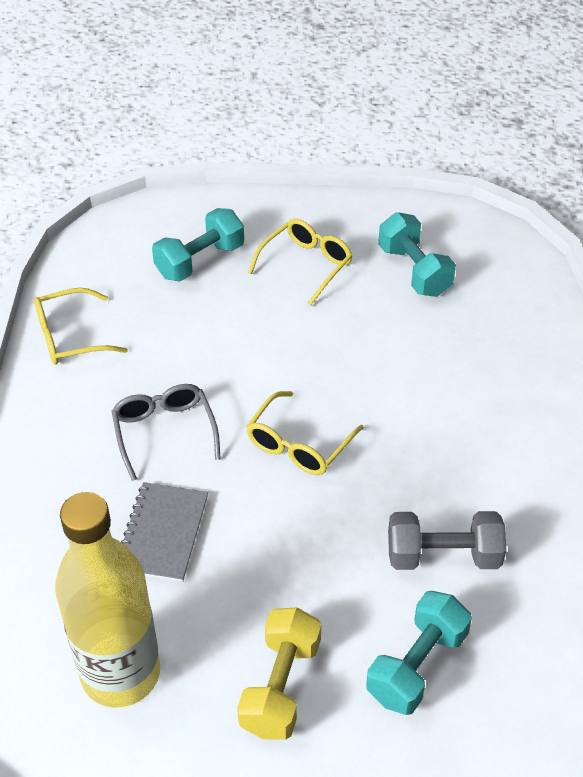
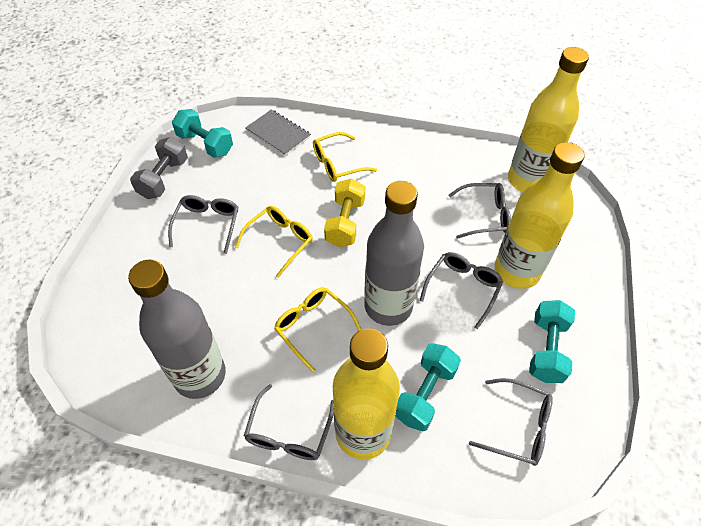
grey bottle: none = 0 -> [128,260,226,399] [364,181,424,326] = 2
grey glasses: [112,384,221,481] = 1 -> [168,195,238,254] [244,384,334,460] [420,252,503,329] [448,183,511,239] [469,378,553,466] = 5
yellow bottle: [55,492,160,708] = 1 -> [333,328,400,460] [495,142,584,289] [508,47,589,192] = 3

